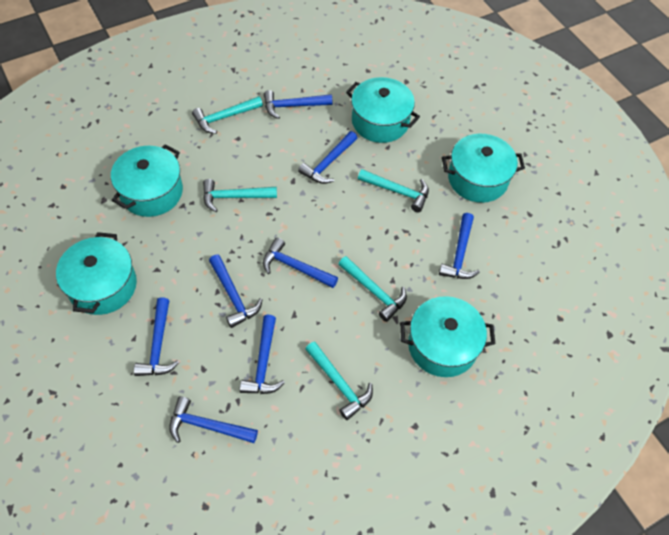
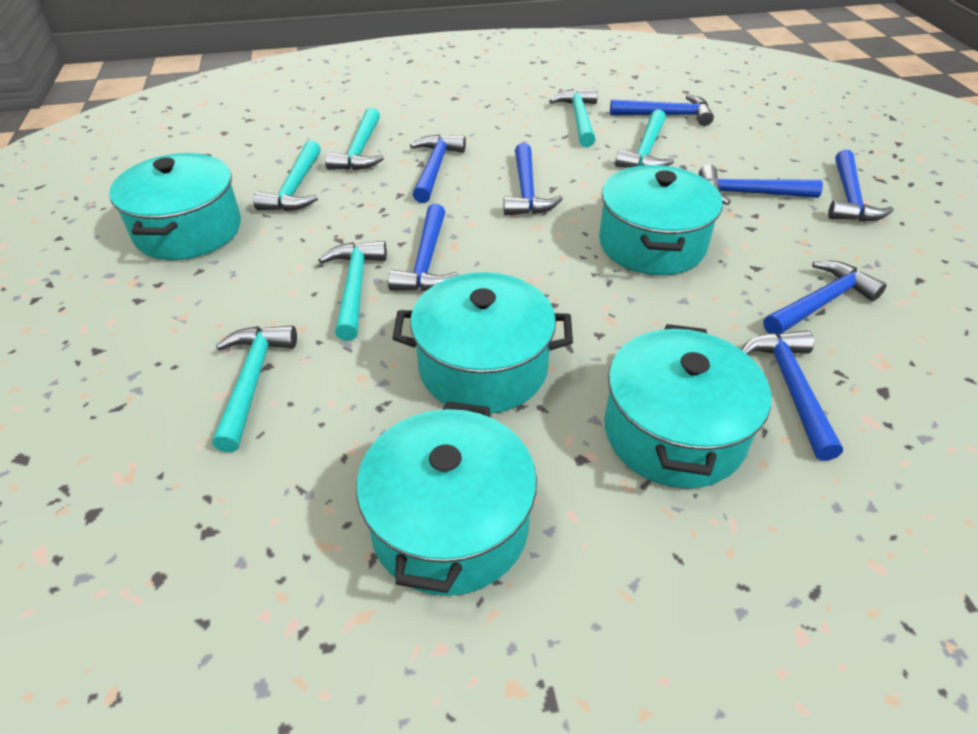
turquoise hammer: [192,96,263,134] [203,179,277,212] [305,341,373,420] [338,256,407,322] [358,169,429,212] = 5 -> [212,326,297,452] [253,141,321,211] [319,241,387,341] [325,108,384,170] [549,88,598,147] [615,110,674,168] = 6

